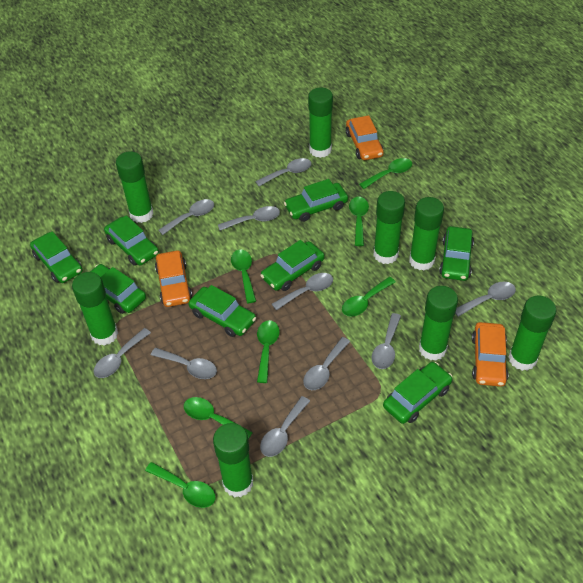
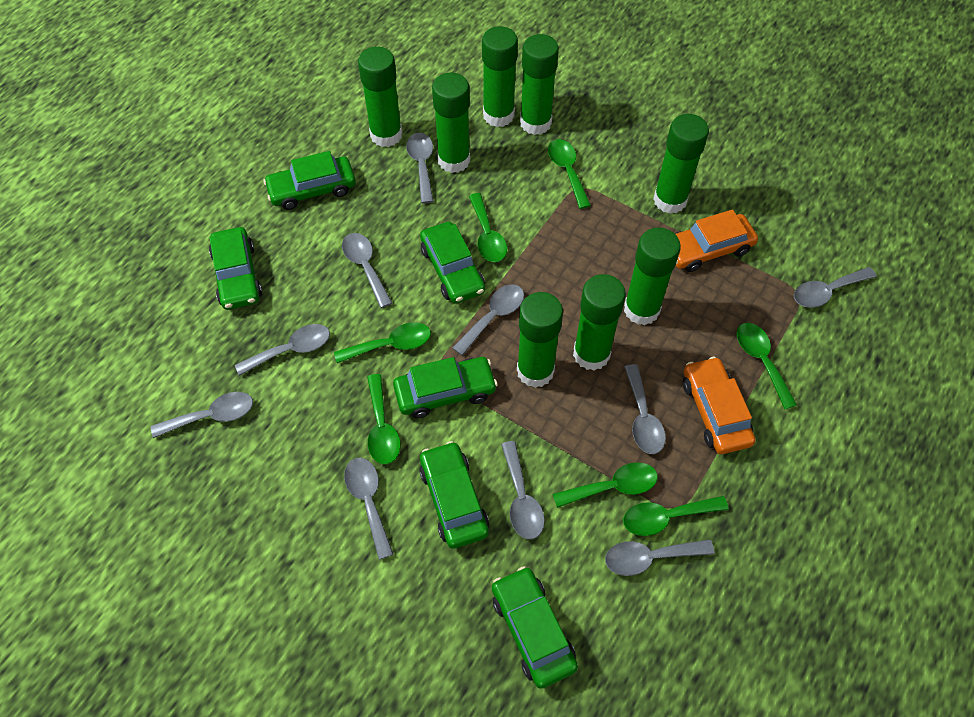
green car: [30,231,82,283] [90,264,146,314] [104,215,159,265] [188,285,256,337] [260,240,325,291] [284,179,348,222] [383,362,452,424] [439,226,474,281] = 8 -> [209,227,262,310] [263,151,356,210] [393,357,498,418] [419,441,489,549] [420,222,485,303] [492,566,578,689] = 6
orange car: [155,250,192,307] [346,115,384,160] [472,322,509,387] = 3 -> [675,209,758,272] [683,357,756,454] = 2

